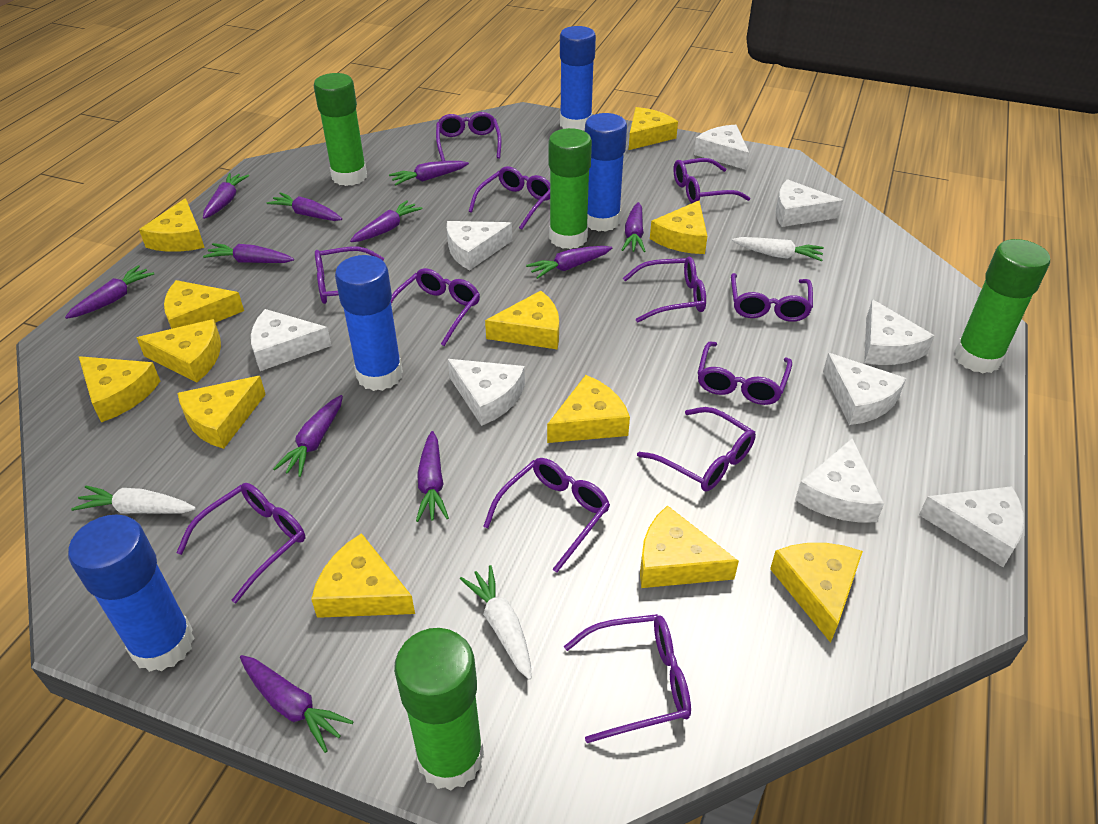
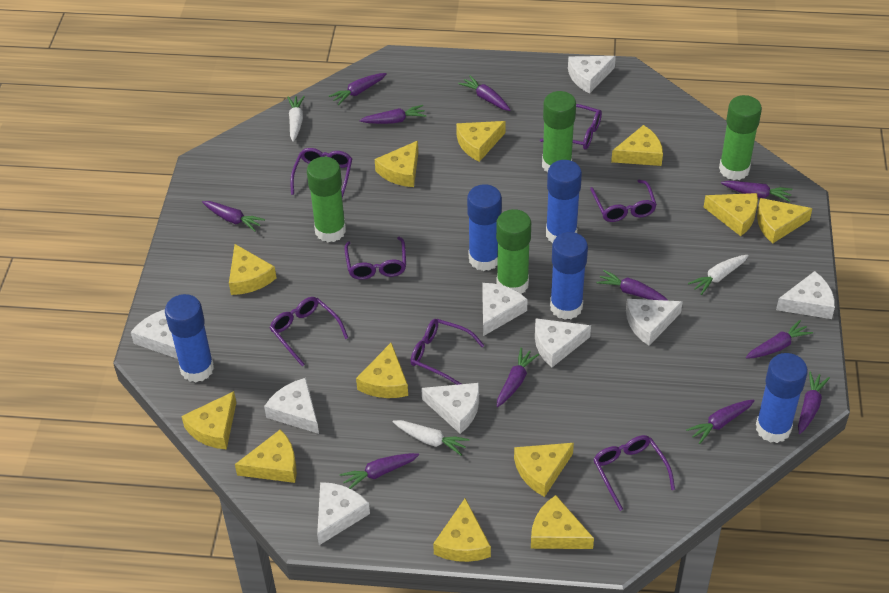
blue glue stick: [68,515,195,672] [335,255,403,391] [560,26,596,131] [585,113,627,232] = 4 -> [165,294,214,382] [467,184,502,271] [546,160,582,244] [550,232,588,320] [756,353,808,443] = 5
purple glasses: [176,483,305,603] [315,247,384,304] [391,268,480,346] [436,112,501,161] [468,166,550,230] [483,458,610,573] [564,614,691,743] [623,257,706,322] [637,407,756,491] [673,158,750,203] [697,341,792,405] [731,273,813,322] = 12 -> [270,297,348,367] [290,148,352,198] [344,237,406,280] [410,319,484,385] [540,104,602,150] [590,180,657,222] [593,435,675,511] = 7

